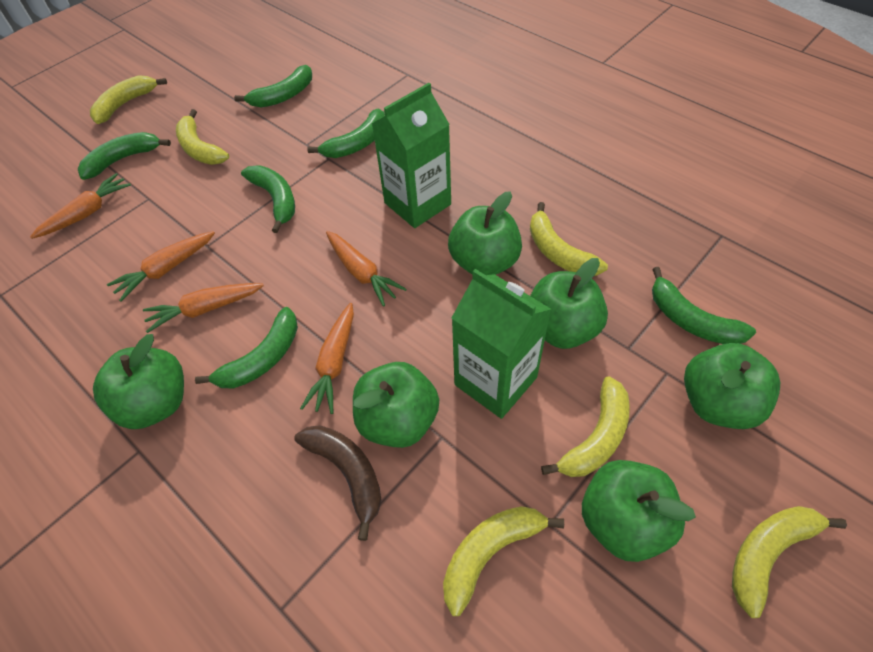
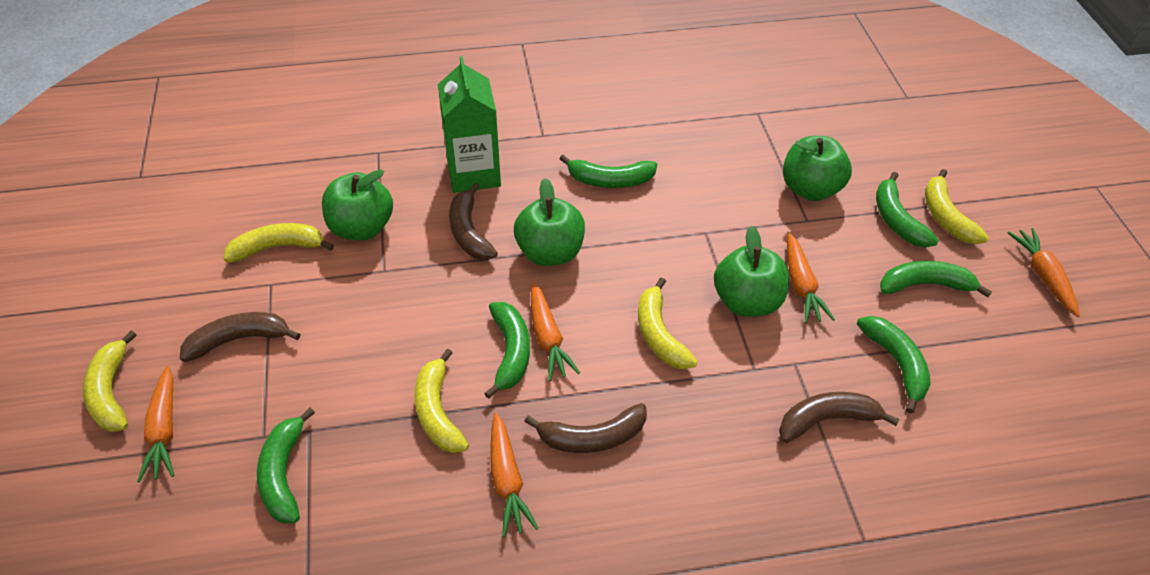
brown banana: [294,425,382,541] = 1 -> [180,312,301,362] [449,183,498,260] [524,403,647,453] [779,392,899,443] = 4
green apple: [93,334,184,429] [353,362,439,448] [448,191,522,275] [530,258,608,349] [582,460,696,562] [684,343,780,429] = 6 -> [322,169,393,240] [514,178,585,266] [714,226,789,317] [783,136,852,201] = 4
green carton: [372,83,451,228] [452,269,551,419] = 2 -> [438,56,501,193] = 1
yellow banana: [90,75,167,124] [176,109,229,165] [443,506,564,616] [530,202,608,276] [541,376,630,477] [732,506,847,618] = 6 -> [83,331,137,432] [223,223,334,263] [415,349,469,453] [638,277,698,369] [925,169,989,244] = 5

